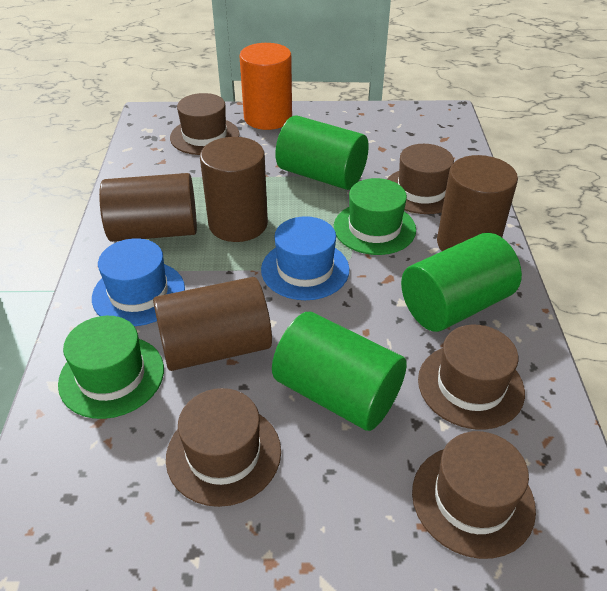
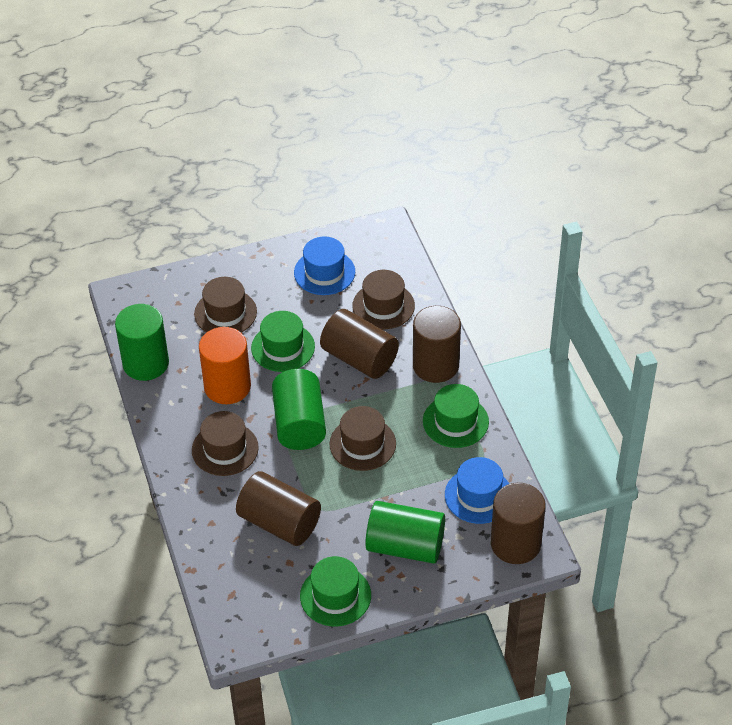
brown hat: [166,388,281,507] [170,93,240,155] [387,144,454,214] [412,431,536,559] [418,325,525,430] = 5 -> [192,411,259,476] [194,277,257,333] [329,406,396,471] [352,270,415,329] = 4
green hat: [58,316,164,419] [334,178,416,255] = 2 -> [251,311,315,372] [300,556,371,626] [423,384,489,448] = 3

